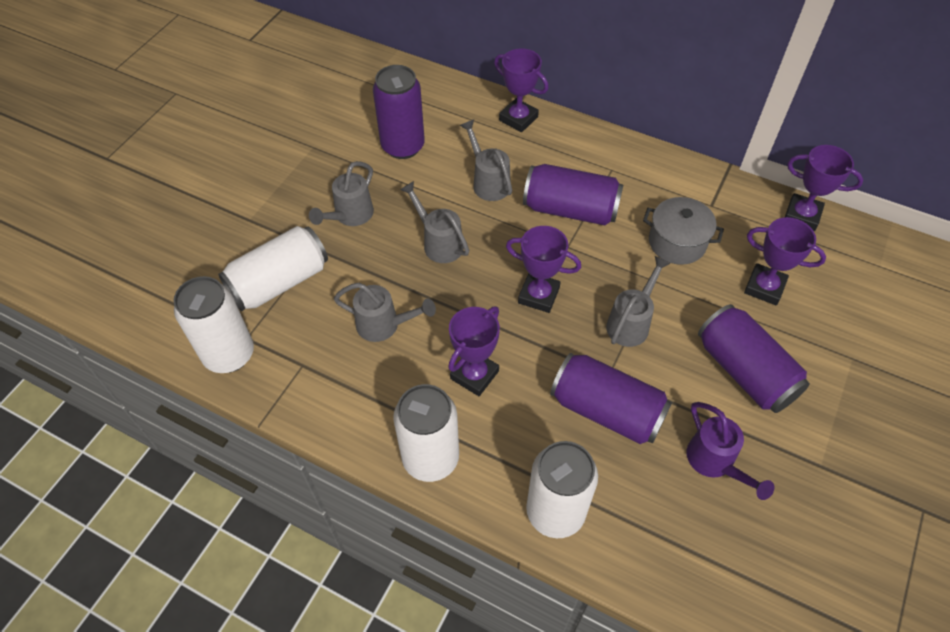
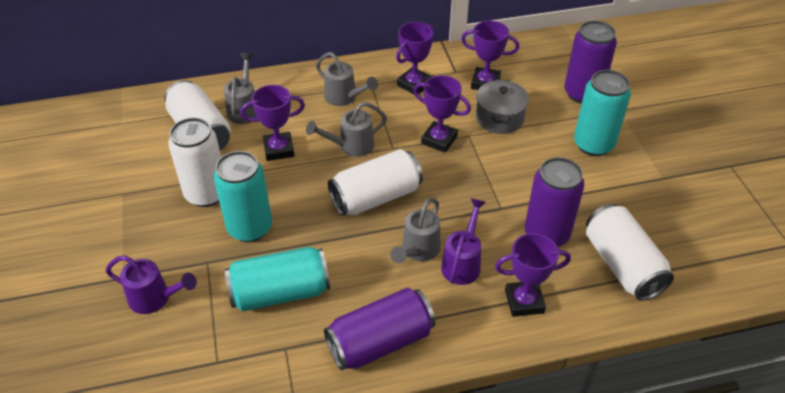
grey watering can: [309,161,374,226] [334,283,436,342] [400,181,469,263] [460,119,512,201] [606,256,671,347] = 5 -> [224,53,257,124] [306,102,387,157] [316,52,378,106] [390,198,441,263] = 4
purple can: [373,65,425,159] [523,164,623,225] [550,353,672,444] [698,304,810,413] = 4 -> [324,288,435,371] [525,157,584,247] [564,21,617,103] = 3
purple watering can: [687,402,774,500] = 1 -> [106,255,197,314] [441,198,486,285] = 2
turquoise can: none = 0 -> [214,151,272,242] [225,247,330,312] [574,70,631,156] = 3

